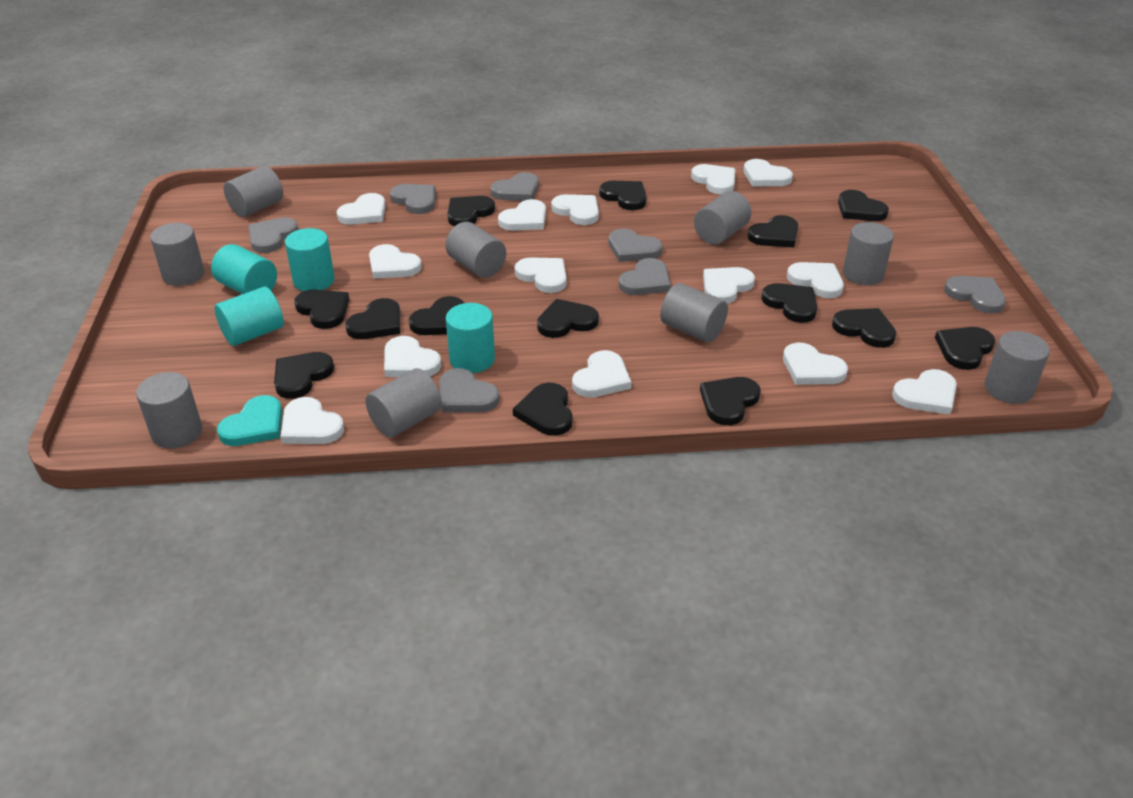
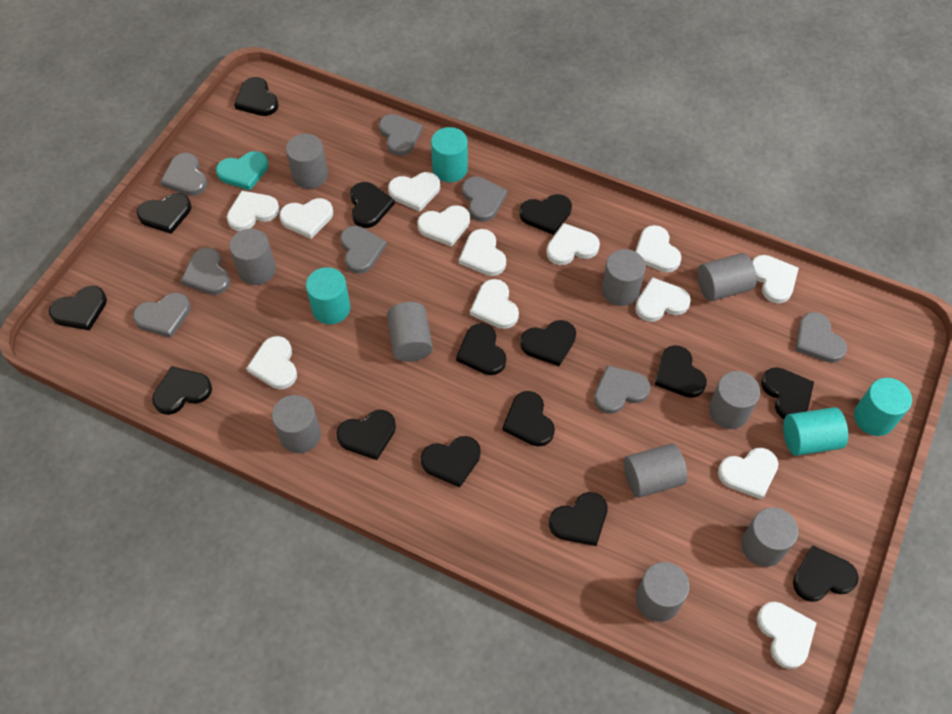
black heart: [274,352,334,399] [294,289,350,329] [345,298,400,339] [409,296,465,335] [447,196,495,226] [513,383,573,436] [537,299,599,338] [599,181,646,210] [700,377,761,425] [748,215,798,247] [761,283,817,323] [832,308,896,348] [838,190,889,221] [935,327,995,370] = 14 -> [49,286,107,331] [137,193,191,234] [152,366,212,415] [234,77,279,116] [336,410,396,460] [350,182,395,228] [421,436,481,487] [456,323,506,375] [502,391,555,447] [519,194,572,235] [520,320,576,366] [549,492,608,546] [655,345,707,398] [761,367,814,419] [793,545,859,602] = 15
grey cylinder: [136,372,202,449] [150,223,204,286] [224,166,283,217] [365,368,442,438] [445,222,506,278] [660,283,728,342] [694,191,751,245] [843,222,894,285] [984,331,1050,404] = 9 -> [229,229,276,285] [272,395,321,453] [286,134,328,189] [387,302,433,362] [602,249,646,306] [624,444,687,498] [636,562,689,622] [697,253,757,301] [709,371,760,429] [741,507,798,567] = 10
grey heart: [248,217,298,253] [390,184,436,214] [439,368,500,412] [491,172,539,201] [609,229,663,262] [619,258,671,295] [944,276,1006,313] = 7 -> [133,292,191,338] [160,153,207,196] [181,247,231,295] [340,226,387,274] [379,114,423,156] [462,176,507,222] [594,365,650,414] [795,312,847,363] = 8
white heart: [281,397,344,444] [336,193,386,225] [369,244,422,279] [384,336,442,377] [498,199,546,231] [515,257,567,293] [551,194,599,225] [572,350,631,398] [691,164,735,194] [703,267,755,304] [744,159,793,186] [783,342,848,385] [787,262,844,298] [892,369,957,414] = 14 -> [227,191,280,231] [246,336,297,389] [279,198,333,239] [388,172,440,212] [417,205,470,247] [459,229,506,276] [470,279,519,329] [546,223,600,265] [635,225,681,272] [635,277,691,322] [718,448,779,500] [752,255,799,304] [757,602,817,669] = 13

